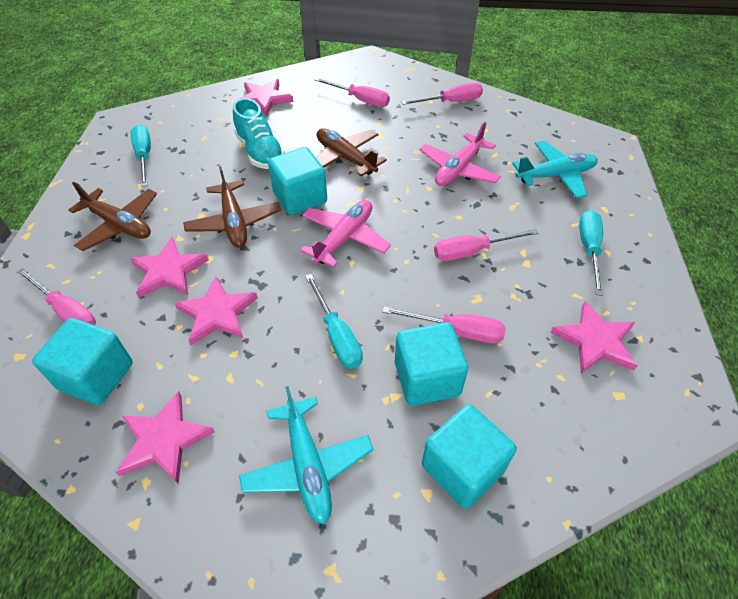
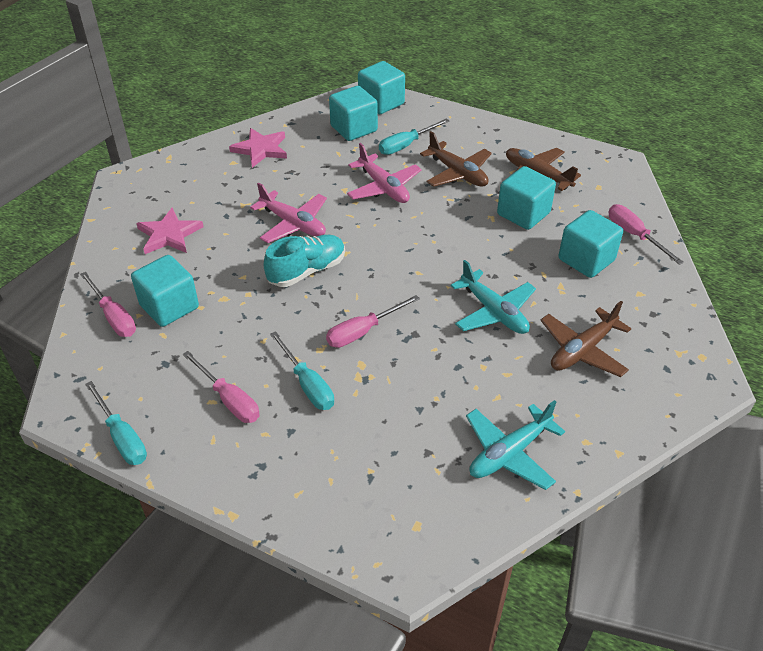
pink screwdriver: [17,268,96,325] [315,77,390,107] [382,306,506,343] [401,83,483,105] [434,229,538,261] = 5 -> [80,272,136,337] [183,351,260,423] [326,295,420,348] [609,204,684,265] = 4
pink star: [116,391,215,484] [130,237,209,298] [174,276,258,345] [237,79,293,117] [551,301,638,374] = 5 -> [136,207,204,254] [229,128,287,168] = 2
turquoise cube: [32,318,133,405] [268,147,327,215] [395,322,468,406] [422,404,516,509] = 4 -> [131,255,199,327] [329,86,378,141] [358,61,405,114] [497,166,556,230] [559,210,623,278] = 5

